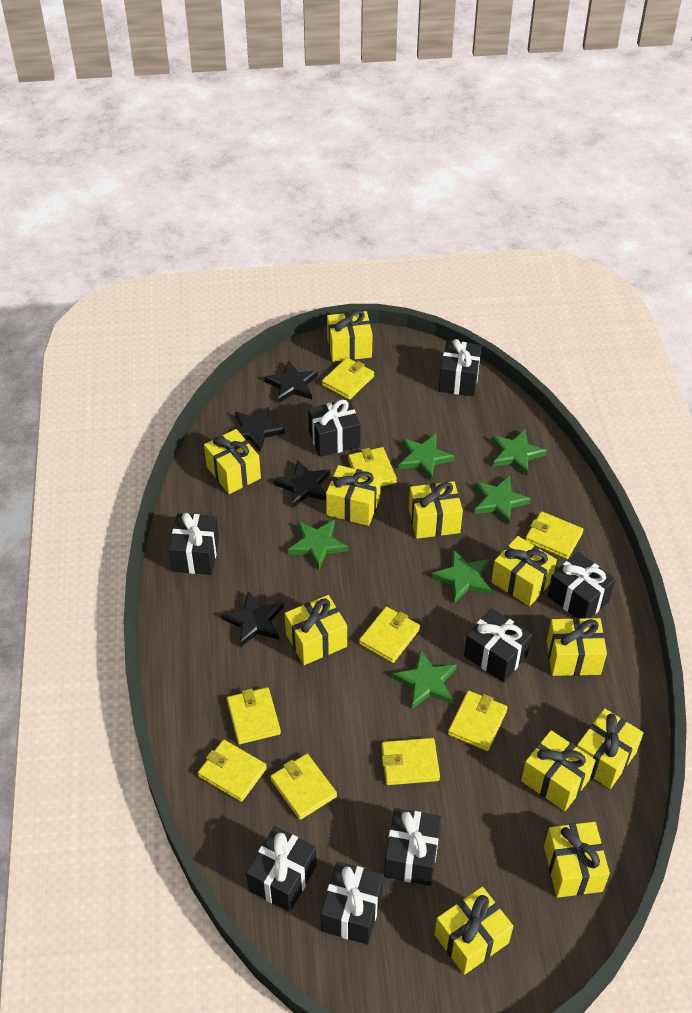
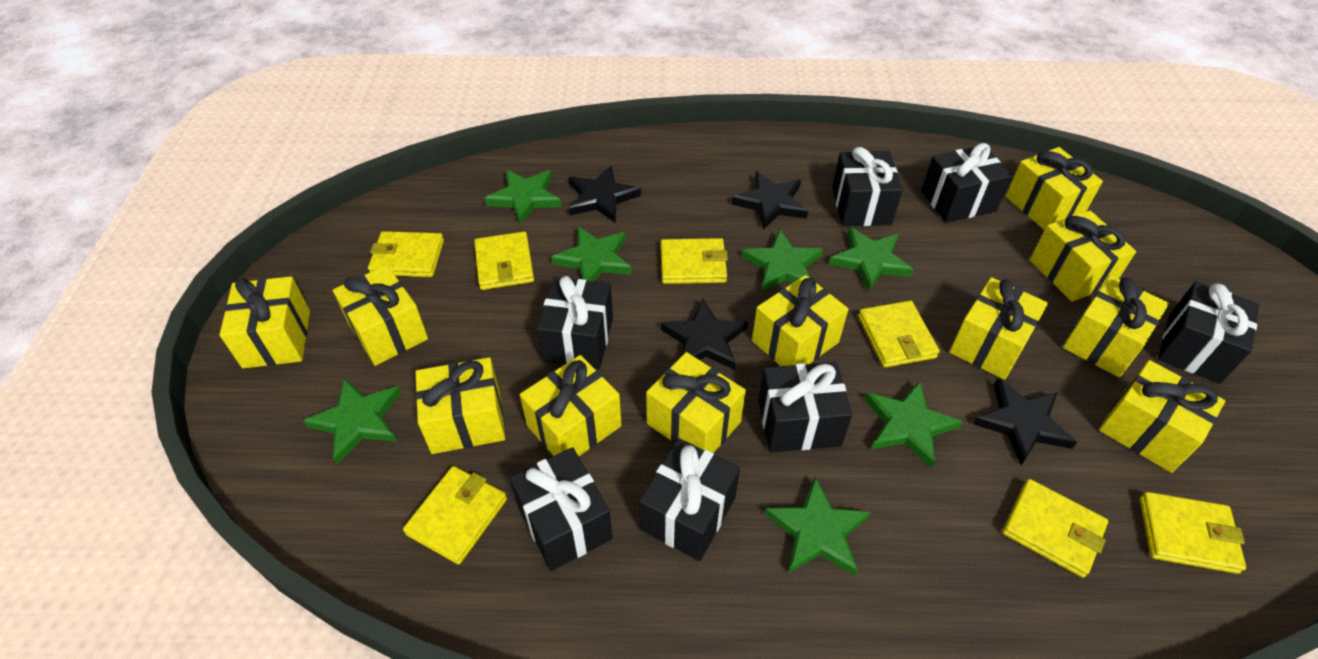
black gift: [169,513,219,575] [246,826,317,912] [308,399,361,457] [321,862,384,944] [384,808,441,886] [439,339,482,396] [464,608,532,682] [548,552,615,618] = 8 -> [510,447,613,571] [537,276,613,369] [639,438,740,561] [758,362,852,452] [832,147,903,226] [921,143,1012,223] [1158,281,1259,384] = 7
green star: [287,520,348,570] [392,650,457,709] [399,434,455,481] [431,550,491,604] [474,475,531,525] [492,429,547,476] = 6 -> [303,378,401,464] [484,169,562,225] [551,226,632,282] [741,229,823,292] [765,477,870,576] [829,227,914,292] [864,381,963,468] = 7
yellow wallet: [198,740,267,802] [227,687,281,744] [270,754,337,820] [322,358,374,400] [348,447,397,487] [359,607,420,663] [381,738,440,785] [448,691,508,751] [525,511,583,559] = 9 -> [368,231,444,277] [403,466,507,565] [474,231,534,290] [661,238,728,284] [858,301,940,368] [1002,479,1108,578] [1140,492,1246,574] = 7

